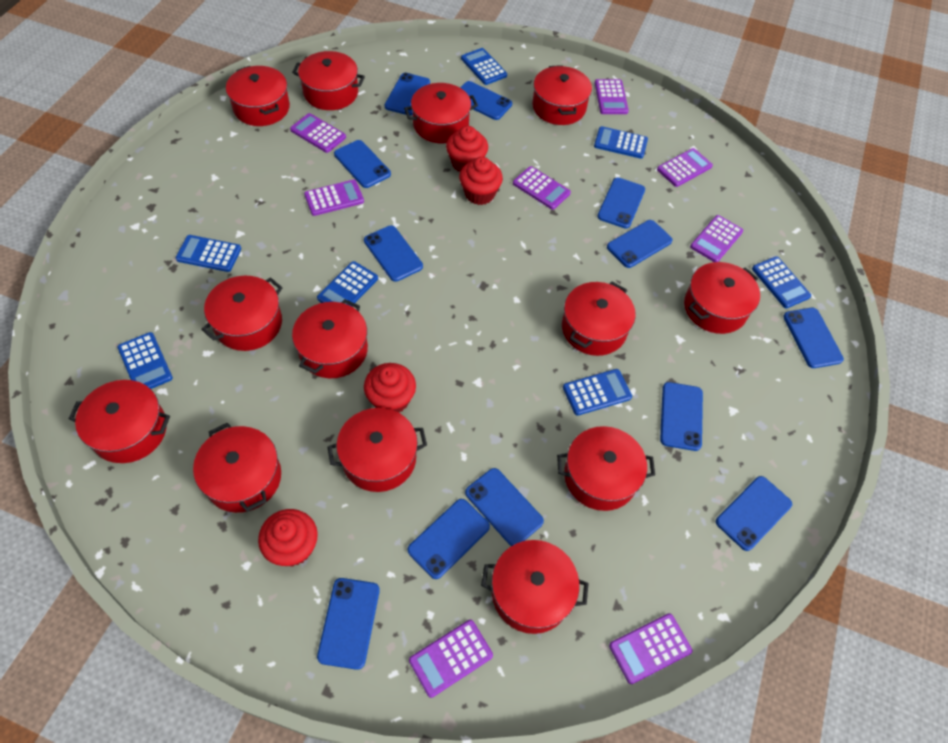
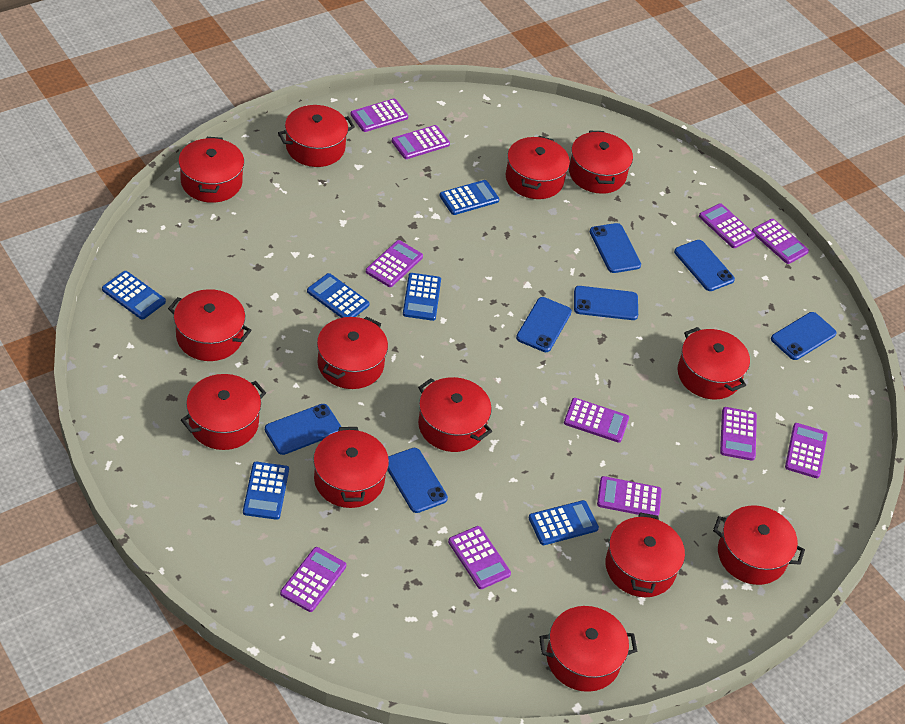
blue calculator: [118,332,173,389] [176,235,241,272] [317,261,378,307] [461,48,507,85] [563,369,632,416] [594,126,648,159] [752,256,811,308] = 7 -> [102,271,166,320] [243,462,289,520] [307,273,369,318] [403,273,441,321] [439,180,500,215] [529,500,599,545] = 6
blue phone: [317,578,380,670] [334,140,391,188] [364,225,423,282] [385,73,430,116] [408,499,490,579] [460,81,512,120] [465,468,544,546] [597,178,645,229] [607,220,673,268] [660,382,703,451] [716,476,792,551] [783,308,844,368] = 12 -> [265,404,341,455] [388,448,448,513] [516,297,572,352] [574,286,638,320] [590,223,641,273] [674,240,735,291] [771,312,837,360] = 7
purple calculator: [290,113,346,153] [304,180,364,216] [409,620,493,698] [513,166,571,210] [595,79,629,114] [609,613,692,684] [657,148,713,187] [690,215,743,262] = 8 -> [280,547,346,612] [350,99,408,132] [366,240,423,287] [392,125,450,159] [448,526,511,589] [564,398,629,443] [597,476,662,516] [699,203,755,248] [720,407,757,461] [752,219,809,264] [785,423,828,478] = 11
red cupcake: [258,509,318,566] [364,363,416,413] [446,126,488,172] [459,157,503,205] = 4 -> none = 0

